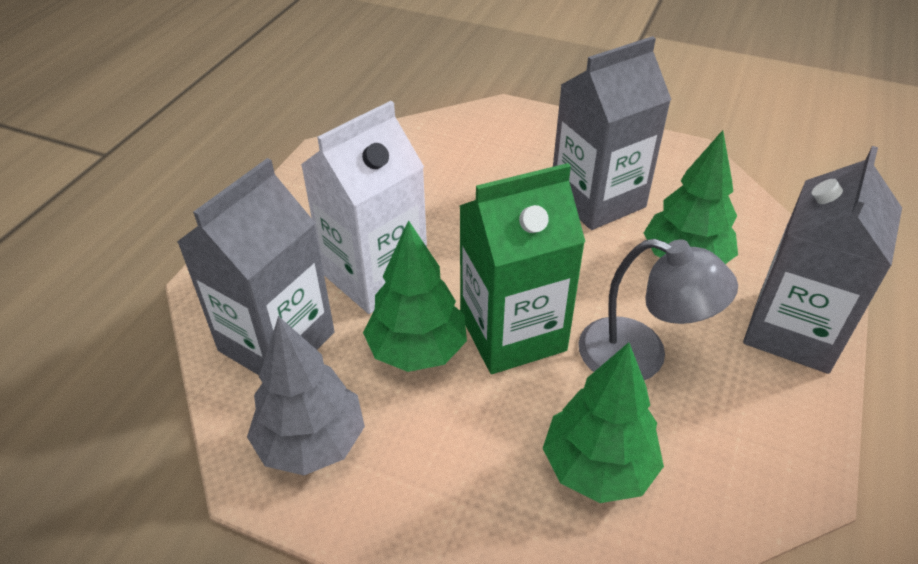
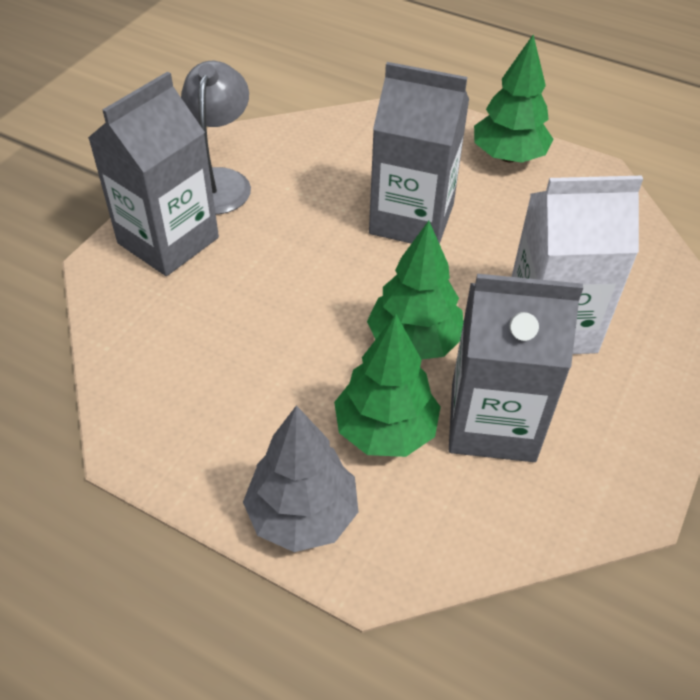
green carton: [459,163,585,374] = 1 -> none = 0

